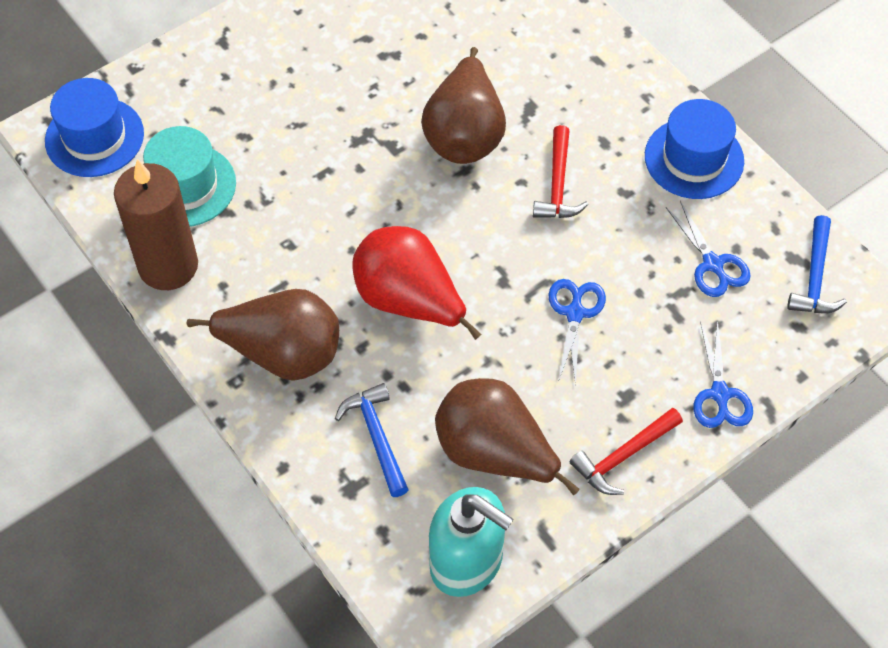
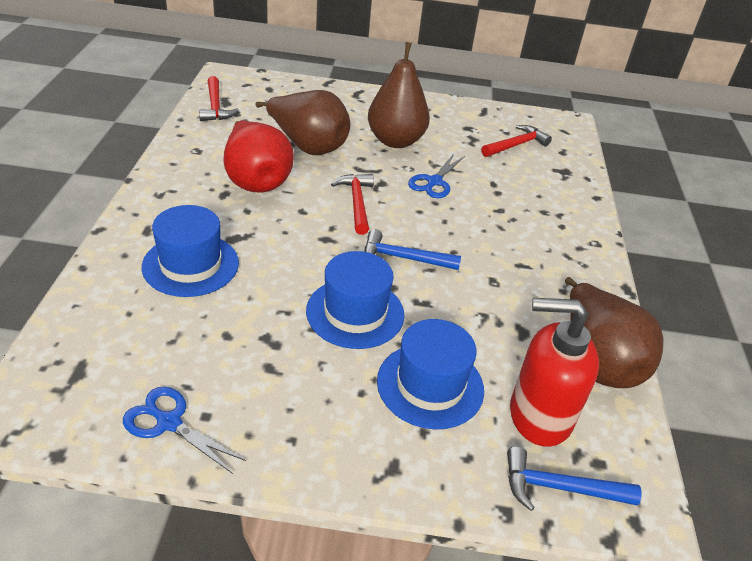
blue hat: [45,78,144,177] [645,99,744,199] = 2 -> [141,205,239,297] [306,251,405,349] [377,319,484,429] = 3
blue scissors: [548,279,606,385] [666,201,751,297] [693,319,753,428] = 3 -> [123,387,246,474] [408,154,465,198] = 2
brown candle: [114,159,198,290] = 1 -> none = 0
red hammer: [533,125,588,218] [570,408,683,495] = 2 -> [199,76,239,121] [331,174,374,235] [481,125,552,157] = 3
red soap dispenser: none = 0 -> [510,298,599,447] = 1
turquoise hat: [143,126,236,227] = 1 -> none = 0
turquoise soap dispenser: [429,487,513,597] = 1 -> none = 0

